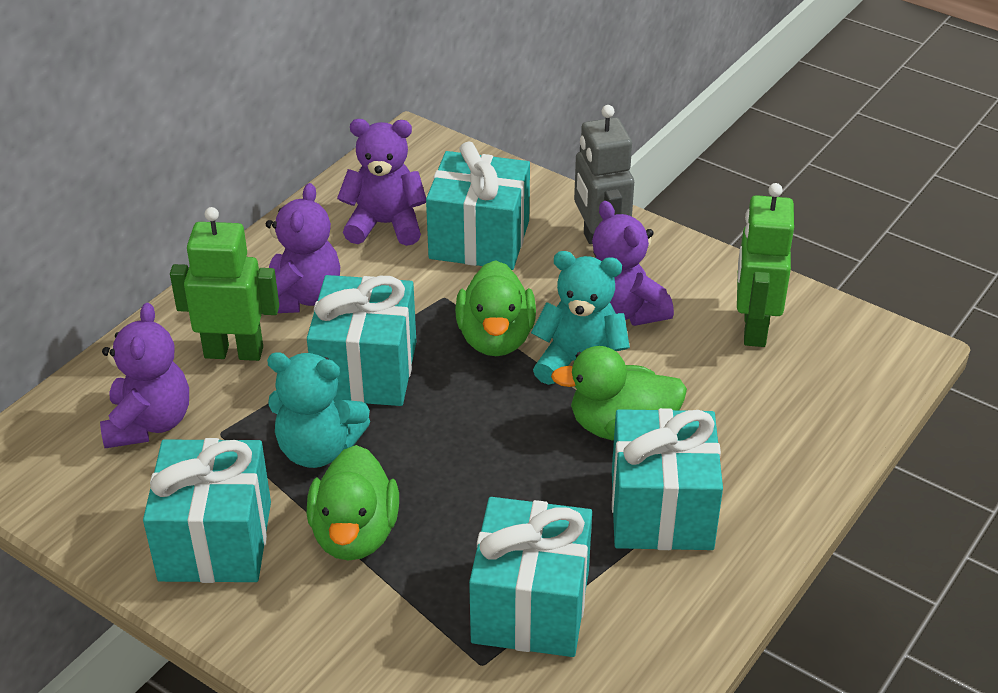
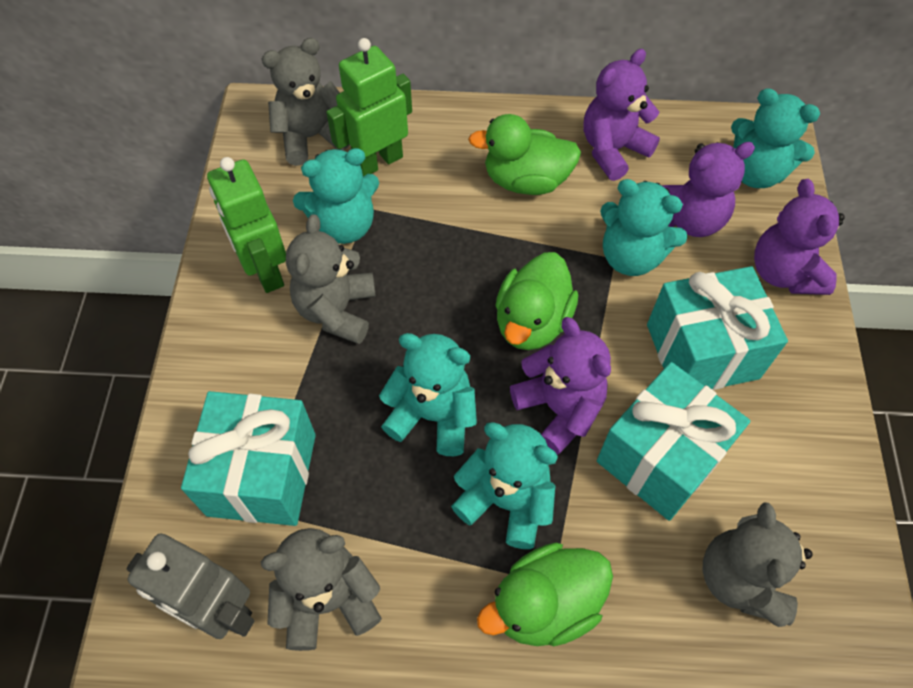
grey teddy bear: none = 0 -> [261,528,382,651] [262,38,350,166] [286,214,376,344] [703,503,813,627] = 4
turquoise gift: [143,438,271,583] [307,275,416,406] [426,142,530,270] [469,497,592,657] [612,408,723,550] = 5 -> [181,391,316,526] [596,362,750,521] [647,266,788,390] = 3
turquoise teddy bear: [267,352,370,468] [531,251,630,385] = 2 -> [293,148,379,244] [379,333,477,456] [451,422,558,549] [600,179,688,276] [731,88,820,188] = 5

